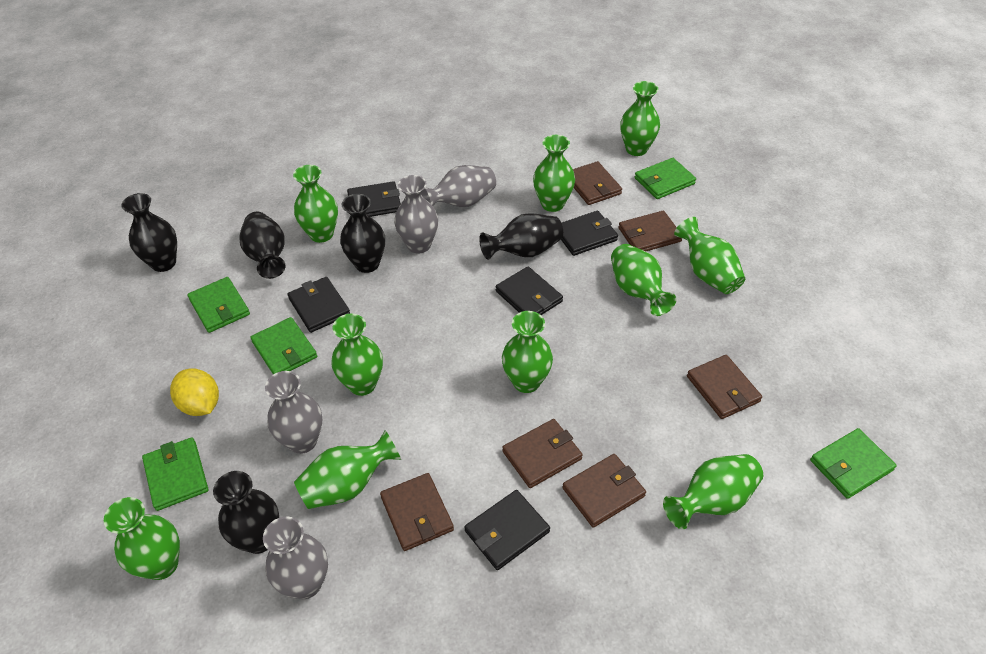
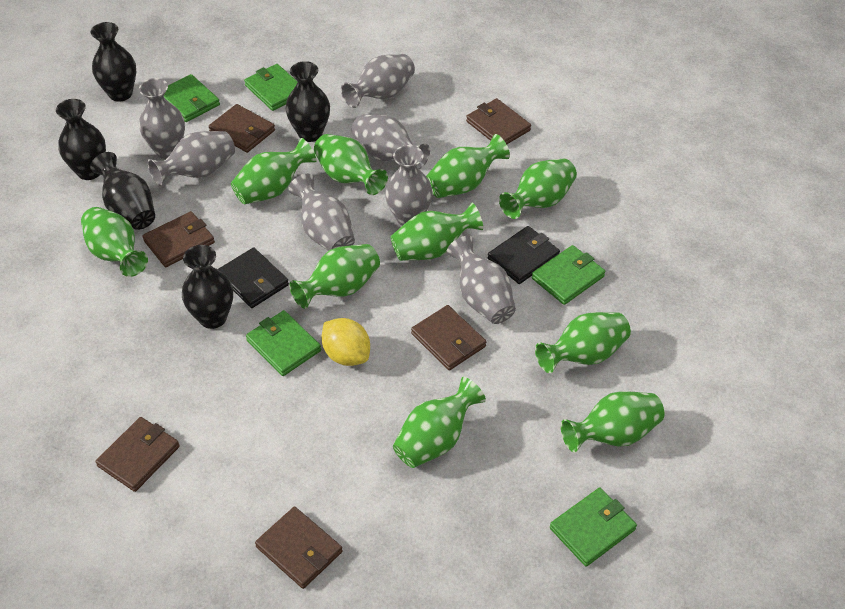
black wallet: [288,277,350,333] [347,181,401,217] [464,490,550,570] [496,267,563,315] [561,211,618,256] = 5 -> [218,247,289,308] [488,226,560,284] = 2
grey vase: [263,517,328,599] [265,371,322,454] [394,175,438,254] [421,165,496,207] = 4 -> [139,78,185,159] [148,131,235,186] [288,174,355,251] [341,54,415,108] [352,114,430,169] [385,145,433,226] [447,236,516,324] = 7

